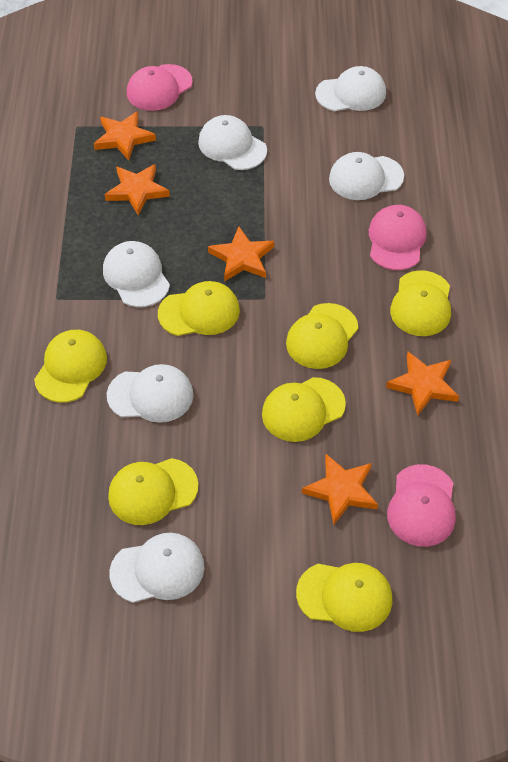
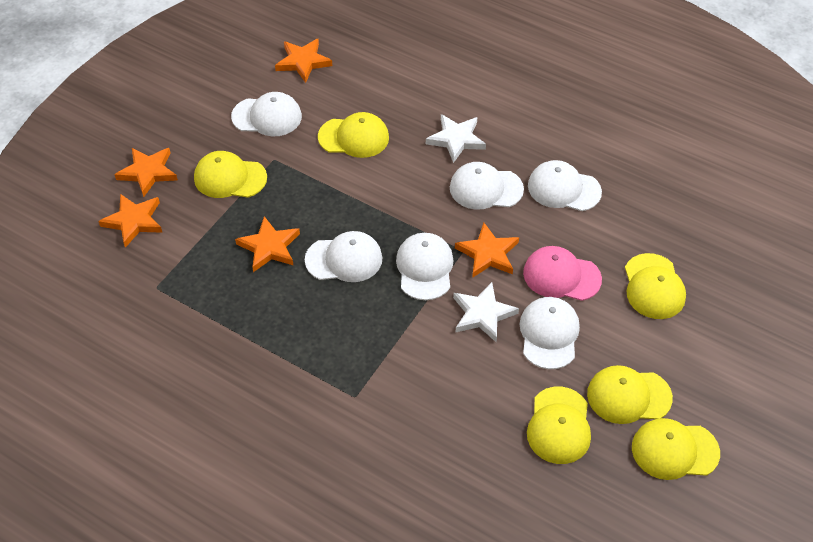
pink cap: [127,64,193,111] [369,205,427,270] [387,464,456,547] = 3 -> [523,246,602,301] = 1
white star: none = 0 -> [426,114,486,163] [453,282,519,342] = 2
yellow cap: [34,330,107,403] [108,458,198,525] [158,281,240,336] [262,377,346,442] [286,303,358,369] [296,563,392,632] [390,270,451,336] = 7 -> [194,151,267,198] [318,112,389,158] [527,387,591,464] [587,365,673,424] [625,253,686,319] [632,418,720,480] = 6

